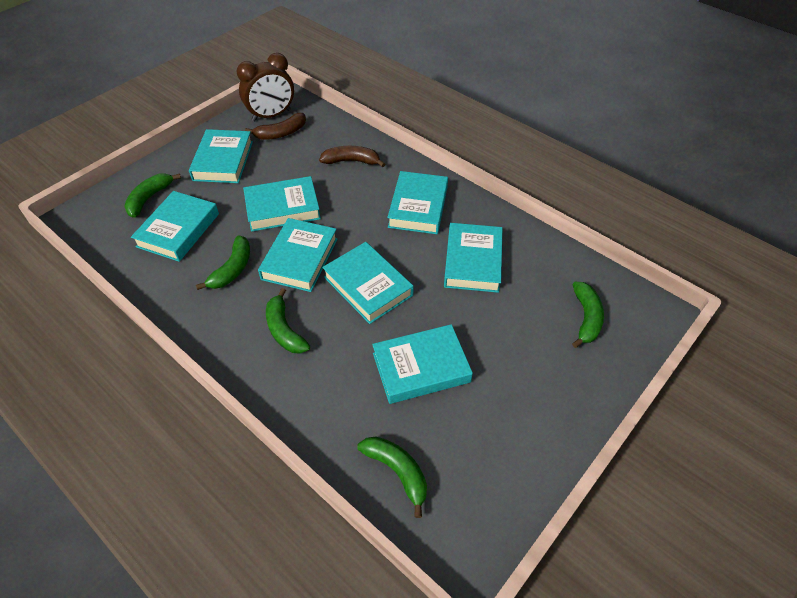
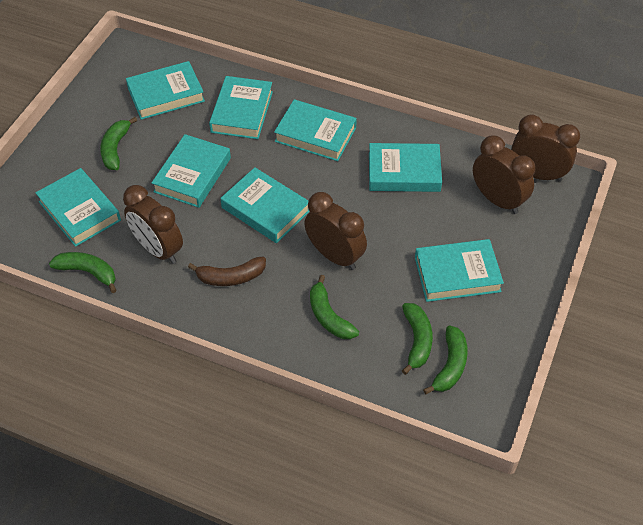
brown banana: [245,113,306,140] [319,146,385,167] = 2 -> [188,257,266,286] = 1
brown clock: [237,53,294,121] = 1 -> [123,185,183,264] [304,192,367,270] [473,135,535,214] [511,114,580,182] = 4

